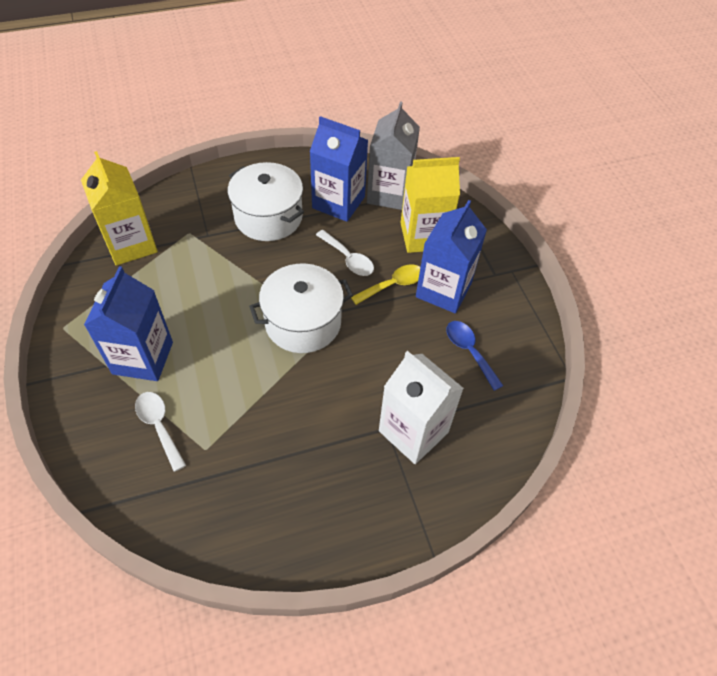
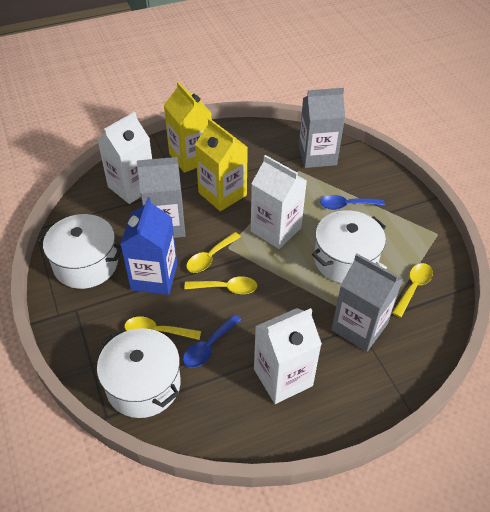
blue carton: [84,266,173,381] [310,116,368,222] [416,200,487,313] = 3 -> [120,197,177,295] = 1
blue spoon: [446,321,503,391] = 1 -> [183,314,241,368] [320,195,385,210] = 2
grey carton: [367,101,420,210] = 1 -> [137,157,186,238] [299,88,345,168] [331,254,403,352] = 3
white carton: [379,351,464,464] = 1 -> [97,112,152,204] [251,155,307,249] [254,308,322,404] = 3
white pot: [228,162,304,241] [249,263,353,353] = 2 -> [37,214,122,289] [97,328,181,418] [312,210,386,283] = 3
white spoon: [135,392,186,472] [316,230,374,276] = 2 -> none = 0
yellow spoon: [351,264,420,305] = 1 -> [124,316,201,340] [184,276,257,294] [186,232,241,273] [392,263,433,318] = 4

